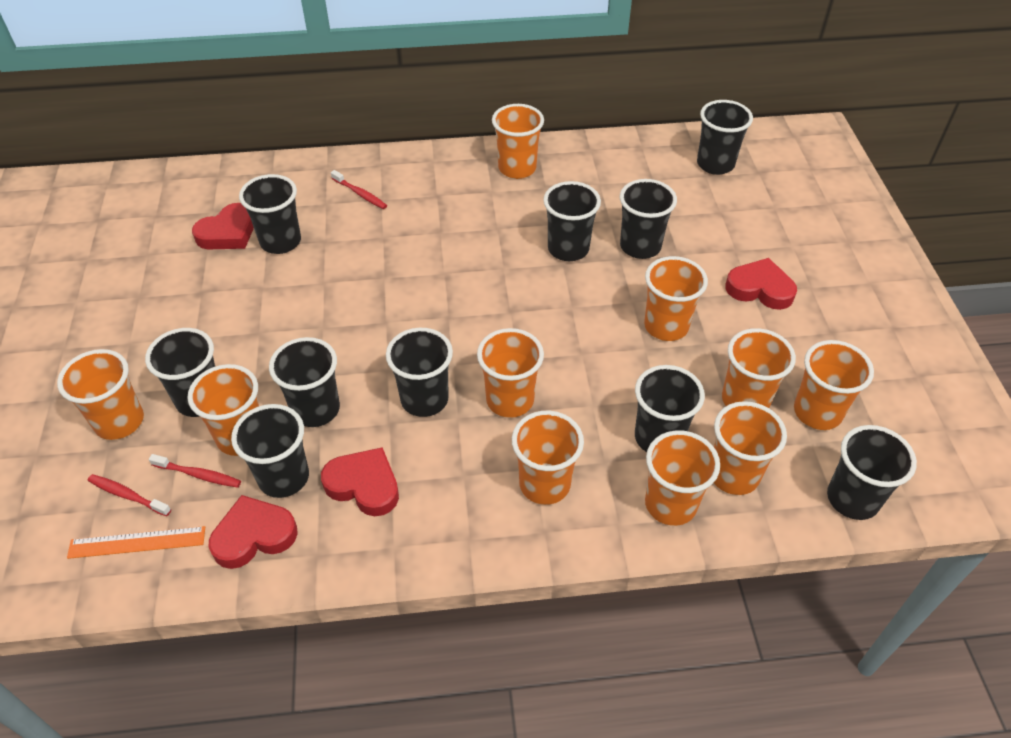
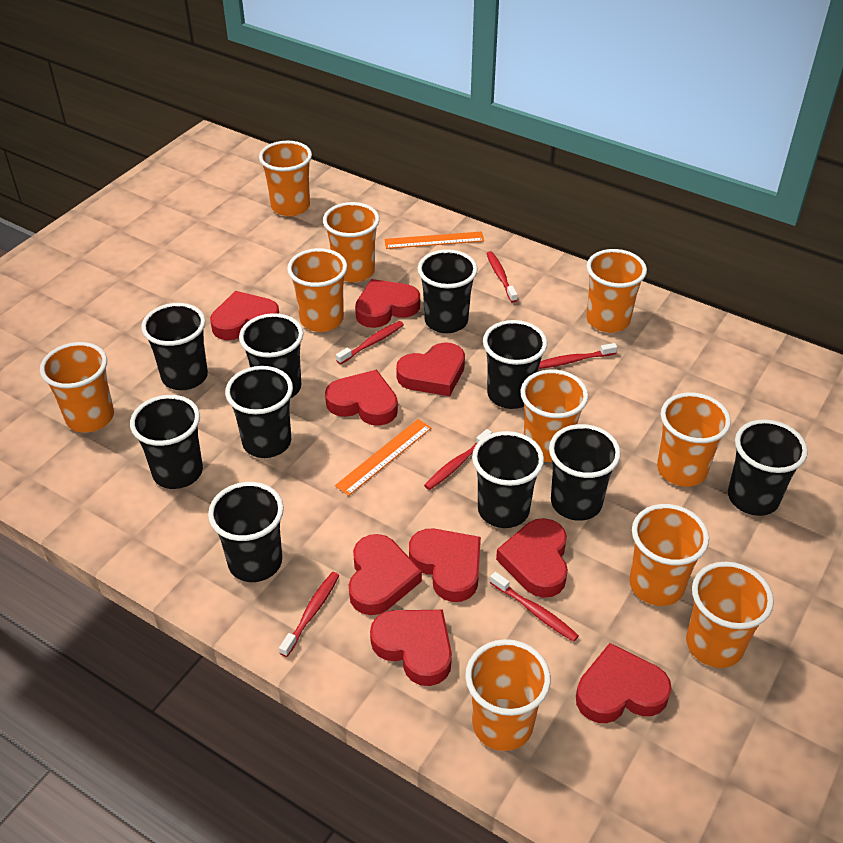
orange ruler: [67,526,205,559] = 1 -> [335,419,431,496] [384,232,484,249] = 2
red heart: [192,203,254,249] [209,495,298,569] [321,447,399,516] [725,258,797,310] = 4 -> [210,291,279,340] [325,370,398,426] [349,534,422,615] [355,279,420,328] [370,610,452,686] [396,342,465,396] [409,529,481,602] [496,518,568,598] [576,643,672,723] = 9
red toothbrush: [88,474,171,516] [149,454,241,488] [331,170,387,209] = 3 -> [279,572,339,657] [336,321,404,364] [424,429,492,490] [487,251,517,303] [490,572,579,642] [539,343,617,369] = 6

